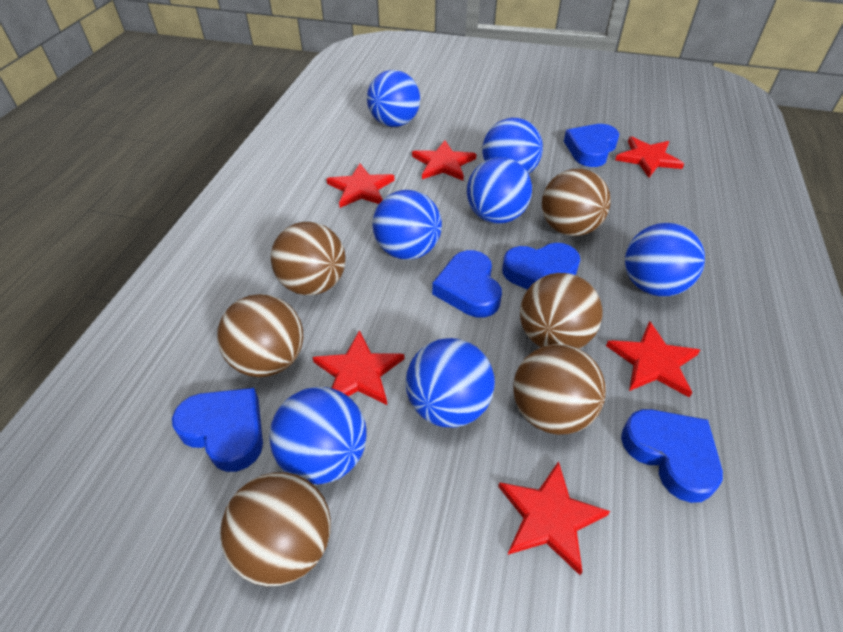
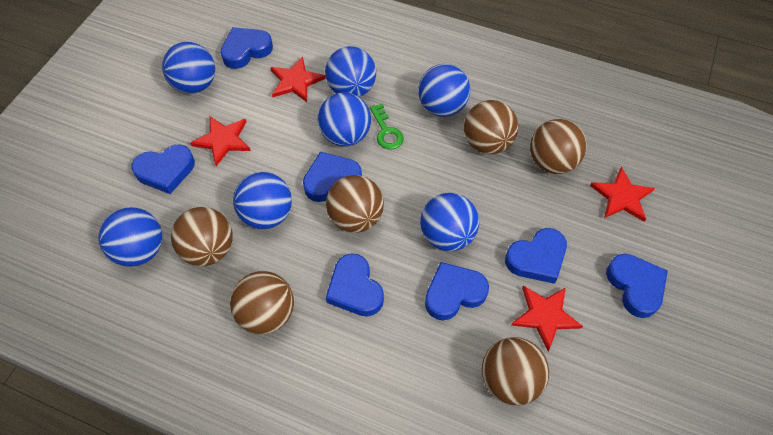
blue heart: [172,388,263,472] [432,250,502,318] [502,243,580,290] [564,124,619,167] [621,409,723,503] = 5 -> [131,145,195,194] [220,27,273,69] [303,152,362,202] [326,254,384,317] [425,262,489,320] [505,228,567,284] [606,254,668,318] = 7
green key: none = 0 -> [370,104,404,150] = 1
red star: [312,330,404,405] [326,164,394,208] [412,141,477,181] [498,461,610,575] [606,321,700,397] [615,136,684,178] = 6 -> [190,116,251,166] [270,56,326,102] [511,286,583,351] [590,167,655,222] = 4

